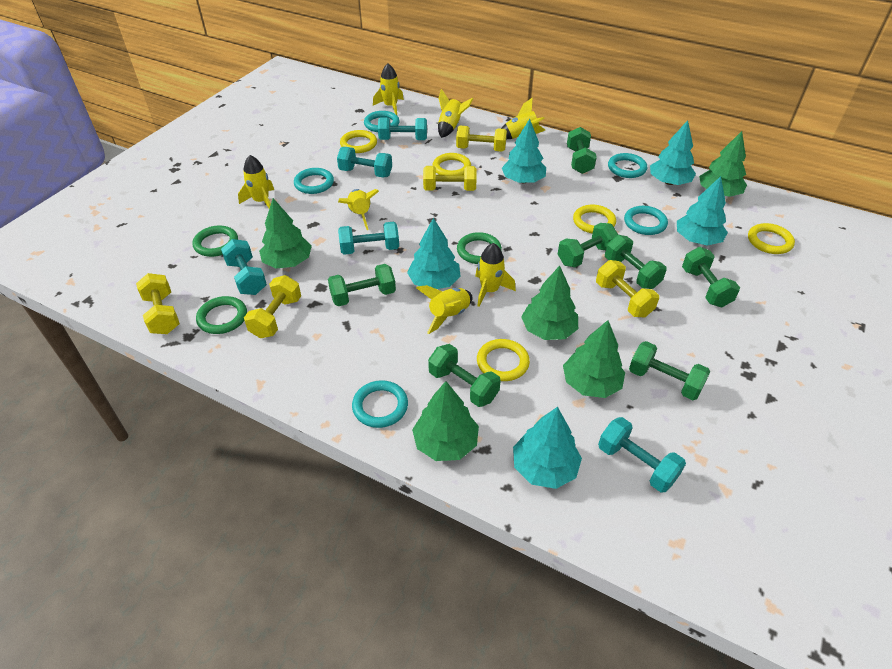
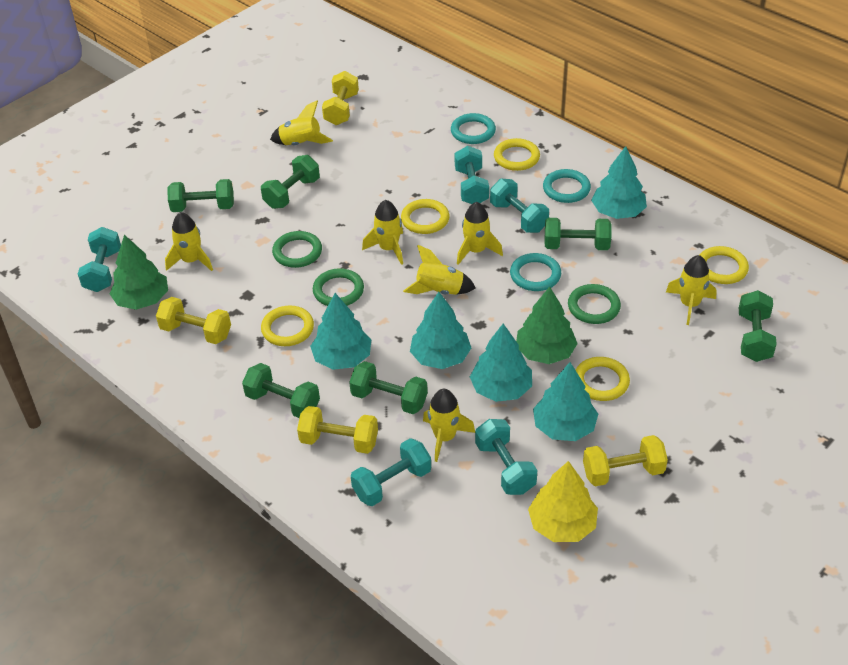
green dumbbell: [328,264,396,306] [428,344,501,407] [558,223,618,267] [567,127,597,174] [605,235,667,289] [629,341,710,400] [682,247,740,307] = 7 -> [167,179,234,212] [242,363,320,418] [261,155,320,209] [349,361,428,414] [544,218,611,250] [739,290,777,362] = 6
green tree: [259,198,312,269] [412,381,479,461] [521,266,578,340] [563,320,625,398] [699,131,747,197] = 5 -> [110,235,168,310] [516,287,578,364] = 2
turquoise ring: [294,168,334,194] [352,380,408,428] [364,111,400,132] [608,153,647,178] [624,206,668,235] = 5 -> [451,113,496,144] [510,253,561,291] [543,169,591,203] = 3
yellow dumbbell: [136,273,180,334] [244,275,301,338] [423,166,477,191] [456,126,507,152] [596,260,659,317] = 5 -> [156,297,231,344] [297,406,378,454] [322,71,359,125] [583,435,668,486] = 4
yellow tree: none = 0 -> [528,461,598,542] = 1

